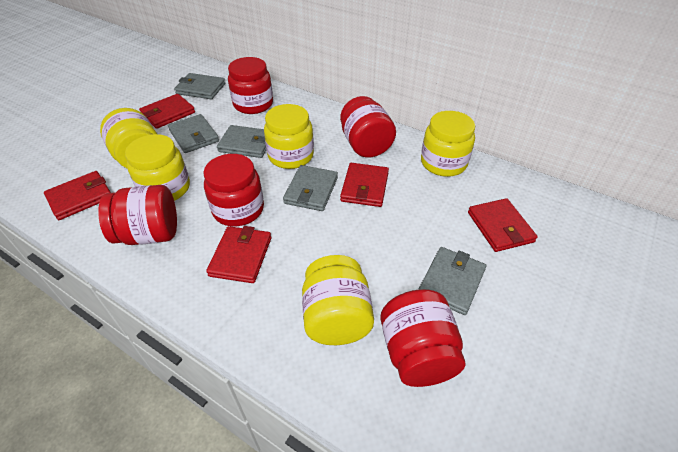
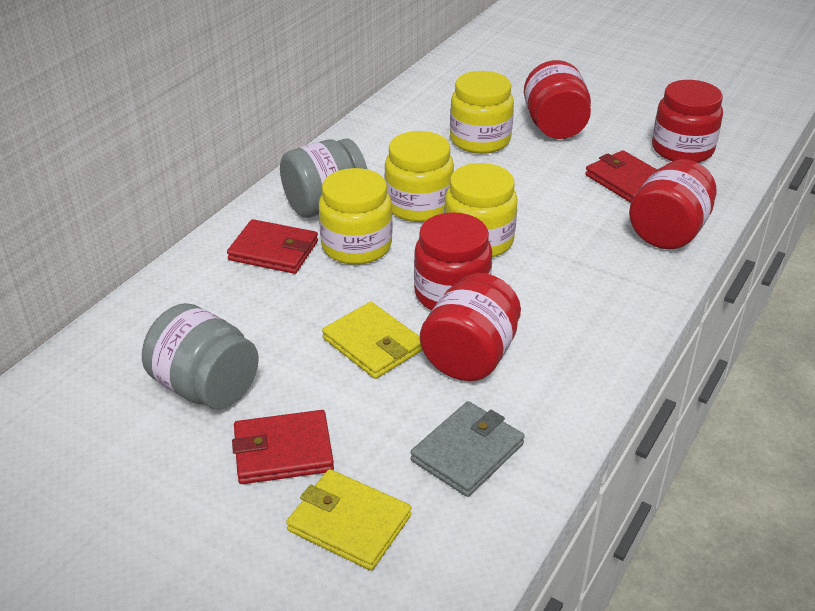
grey jar: none = 0 -> [142,303,259,410] [280,138,367,218] = 2
grey wallet: [168,114,219,153] [174,73,226,99] [217,125,266,158] [283,165,338,211] [418,247,486,315] = 5 -> [411,401,525,497] = 1
red wallet: [44,171,111,220] [139,94,195,129] [206,226,271,283] [340,163,389,207] [468,198,538,252] = 5 -> [227,219,318,274] [232,410,334,484] [585,150,657,203] = 3
yellow jar: [100,108,157,168] [125,134,190,201] [264,104,314,169] [302,255,374,345] [421,111,475,177] = 5 -> [319,168,392,265] [384,131,454,222] [444,163,518,257] [450,71,514,154] = 4
yellow wallet: none = 0 -> [286,469,412,570] [322,302,423,379] = 2

